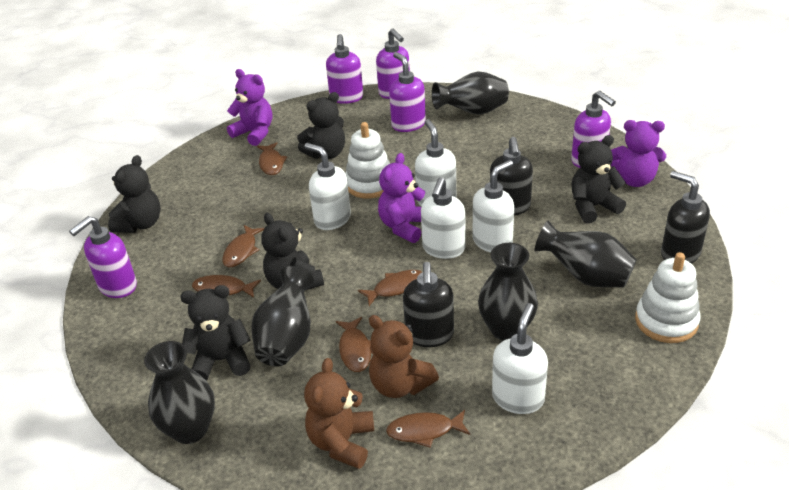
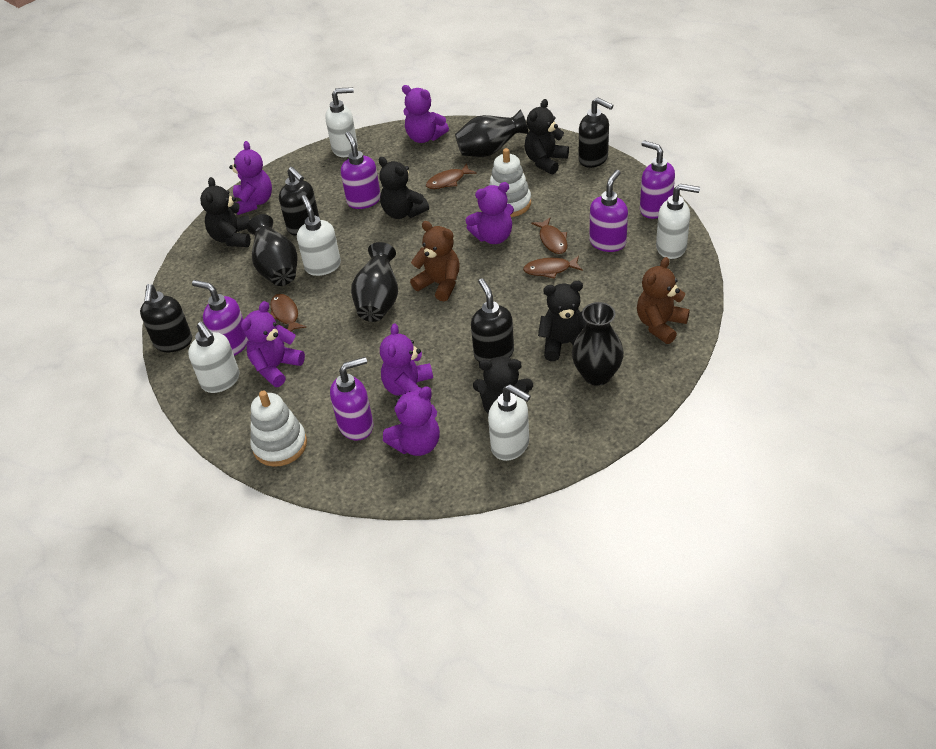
black soap dispenser: [403,262,454,347] [490,137,533,215] [661,171,710,264] = 3 -> [140,284,192,352] [279,167,320,236] [471,279,514,362] [579,97,613,168] = 4
black vase: [144,341,215,444] [251,266,314,366] [432,72,509,115] [478,243,538,341] [534,221,637,287] = 5 -> [247,214,298,286] [351,242,398,322] [455,110,528,157] [572,302,624,386] = 4
brown fish: [192,275,261,298] [222,225,264,267] [257,142,287,175] [336,317,371,372] [358,270,422,306] [386,410,470,448] = 6 -> [270,294,306,331] [426,163,477,189] [523,256,583,279] [531,218,568,254] = 4
purple teddy bear: [227,69,272,146] [378,153,425,243] [611,120,666,187] = 3 -> [229,141,272,215] [241,301,305,387] [380,323,433,400] [383,386,440,456] [402,85,449,143] [465,182,514,244] = 6

